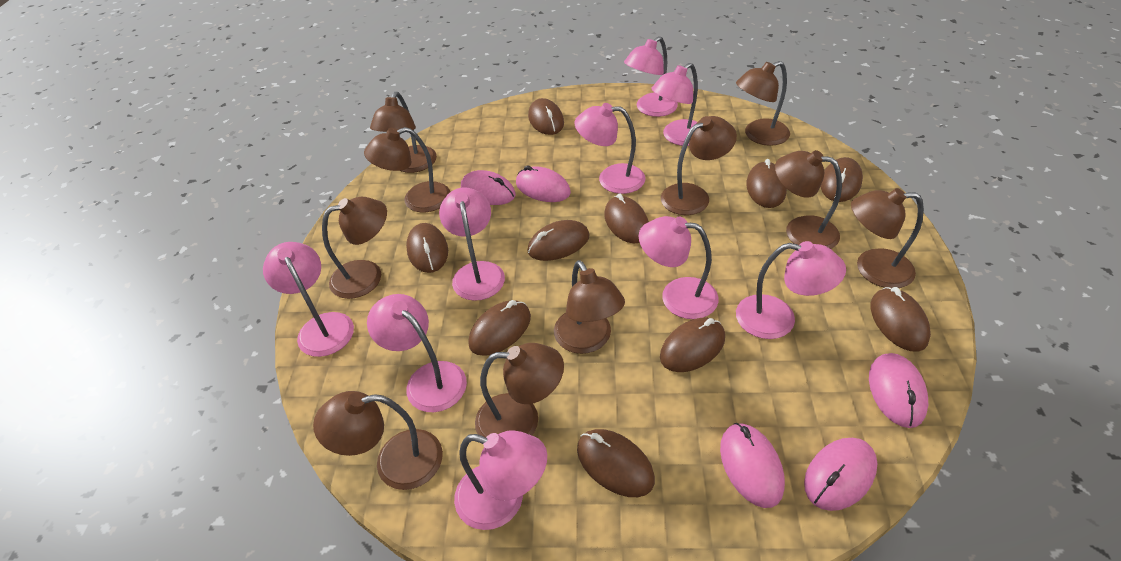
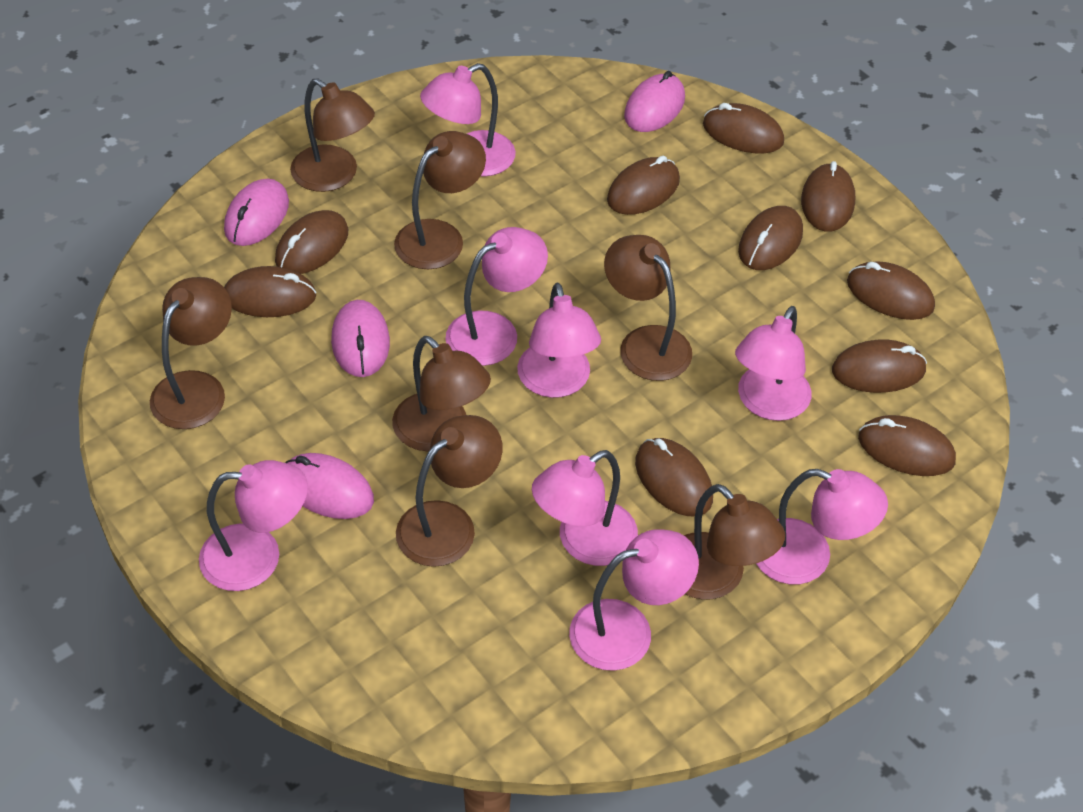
brown lamp: [313,391,443,490] [322,197,387,299] [364,127,450,213] [370,92,437,173] [475,343,564,437] [554,260,625,354] [661,116,737,215] [736,61,790,146] [775,150,842,249] [851,188,924,288] = 10 -> [150,277,232,429] [290,78,375,192] [392,336,491,451] [394,131,486,269] [396,415,503,567] [604,235,692,381] [684,484,785,599] = 7
pink lamp: [263,242,354,357] [367,294,467,412] [439,187,505,301] [454,430,547,530] [575,103,645,194] [624,36,678,117] [639,216,719,319] [651,63,698,146] [736,241,846,339] = 9 -> [199,460,308,591] [420,63,516,177] [445,227,548,366] [517,283,601,398] [532,450,638,566] [569,529,699,671] [735,306,811,421] [756,469,888,584] = 8
pink mouse: [461,170,516,205] [516,165,571,202] [720,423,785,508] [804,438,878,511] [869,353,928,428] = 5 -> [224,179,289,246] [285,453,374,519] [331,300,390,377] [624,71,685,132] = 4

